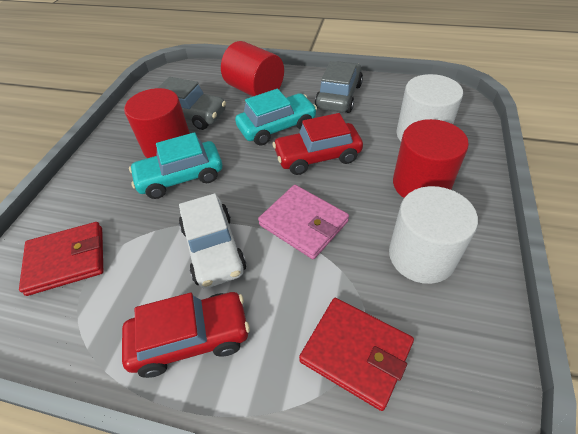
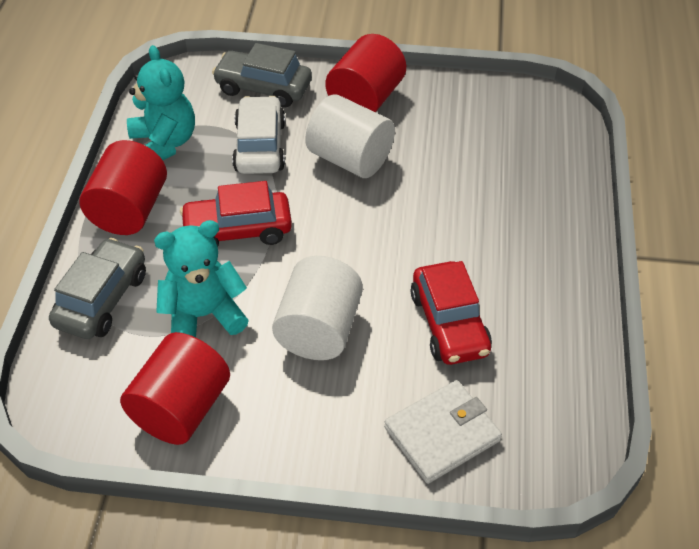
pink wallet: [258,185,349,259] = 1 -> none = 0
red wallet: [19,222,103,296] [299,298,414,411] = 2 -> none = 0
turquoise car: [129,132,222,199] [235,89,317,146] = 2 -> none = 0
turquoise teddy bear: none = 0 -> [127,45,195,160] [154,220,249,337] = 2
white wallet: none = 0 -> [384,380,502,484] = 1

